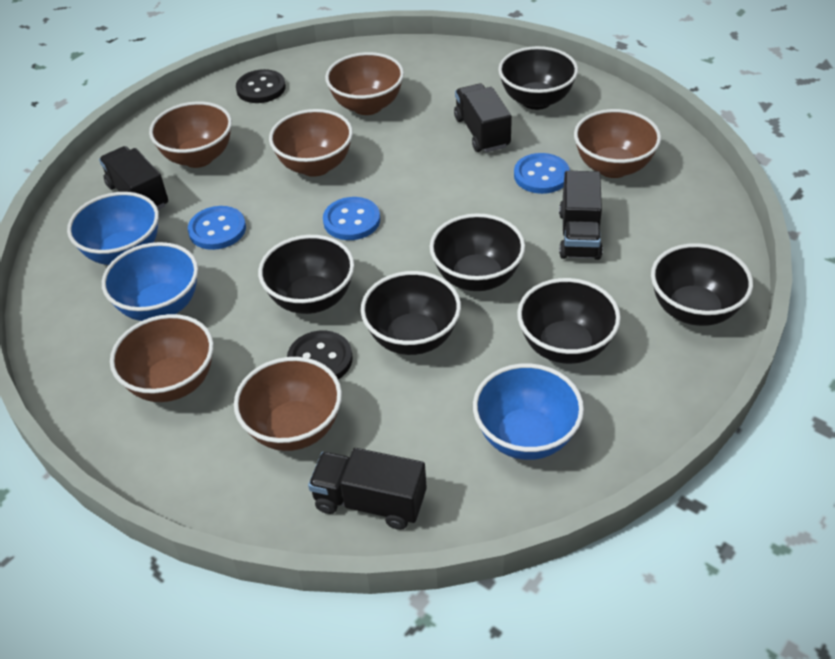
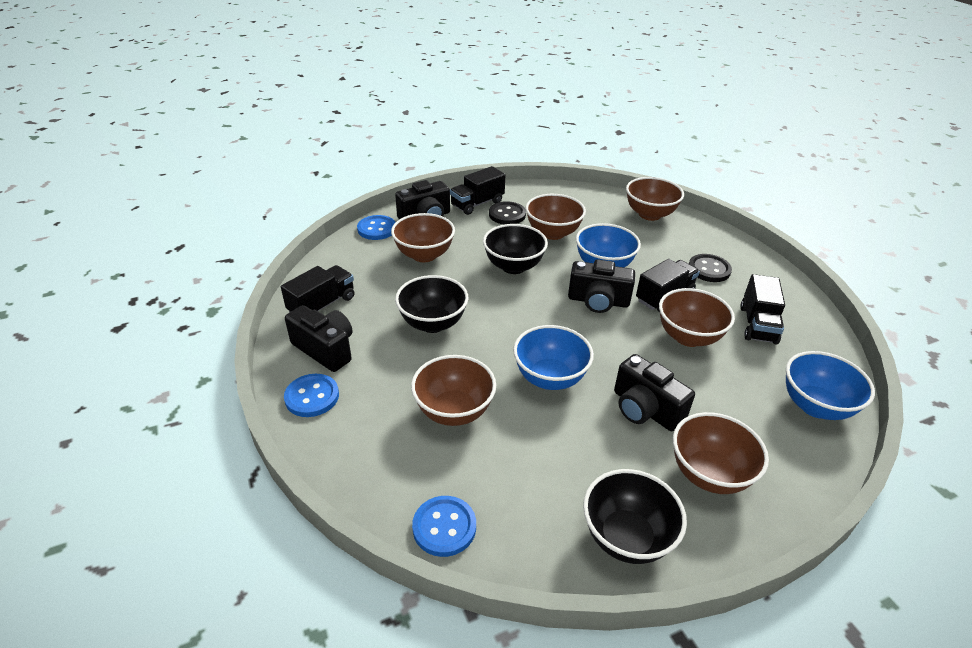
black bowl: [258,235,354,314] [361,271,461,355] [430,213,525,291] [498,46,578,110] [517,278,621,364] [651,243,753,326] = 6 -> [395,275,468,333] [483,224,548,274] [583,469,687,564] = 3
black camera: none = 0 -> [285,305,353,372] [395,180,450,219] [568,259,635,313] [614,354,695,431] = 4

